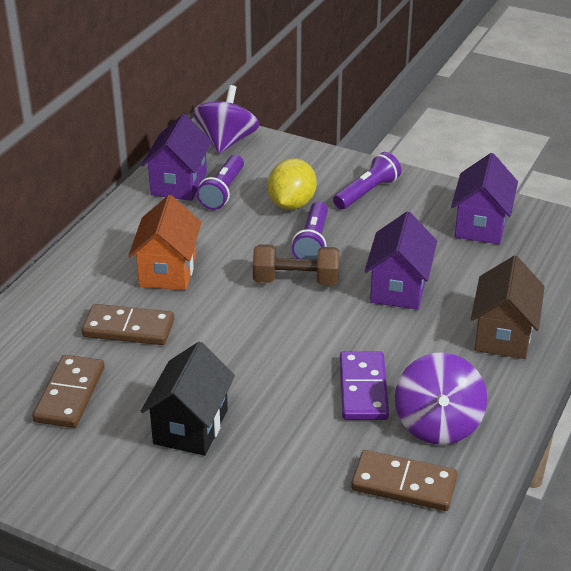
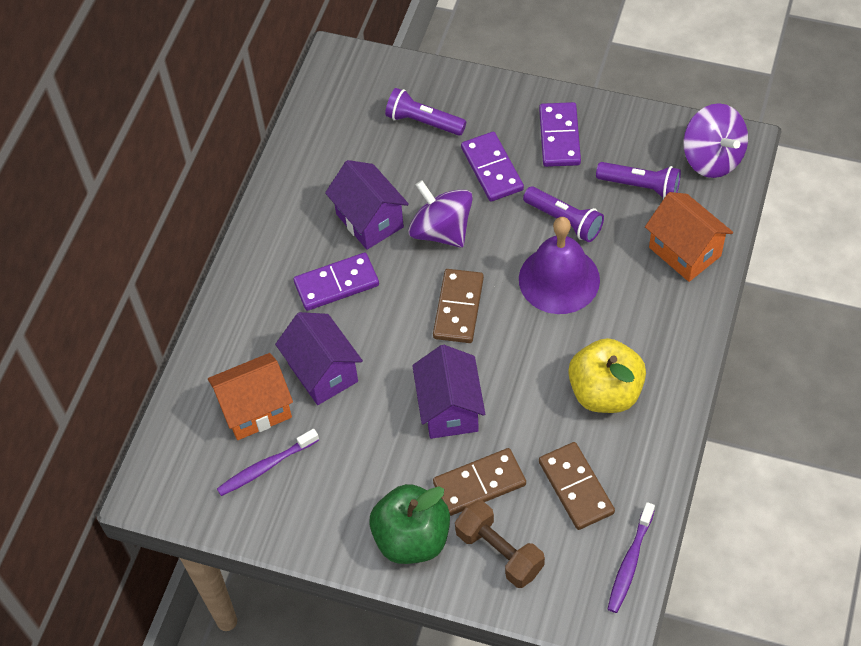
black house: [141,342,235,456] = 1 -> none = 0
brown house: [471,256,545,359] = 1 -> none = 0
green apple: none = 0 -> [369,484,450,564] = 1
orange house: [128,195,202,290] = 1 -> [208,353,293,440] [645,192,733,282] = 2
purple bell: none = 0 -> [519,217,600,314] = 1
purple domino: [340,351,389,420] = 1 -> [293,253,379,311] [461,132,524,202] [539,102,581,167] = 3
purple toothbrush: none = 0 -> [217,429,319,496] [608,502,655,613] = 2
yellow apple: none = 0 -> [568,338,646,413] = 1
yellow lemon: [268,158,317,210] = 1 -> none = 0

